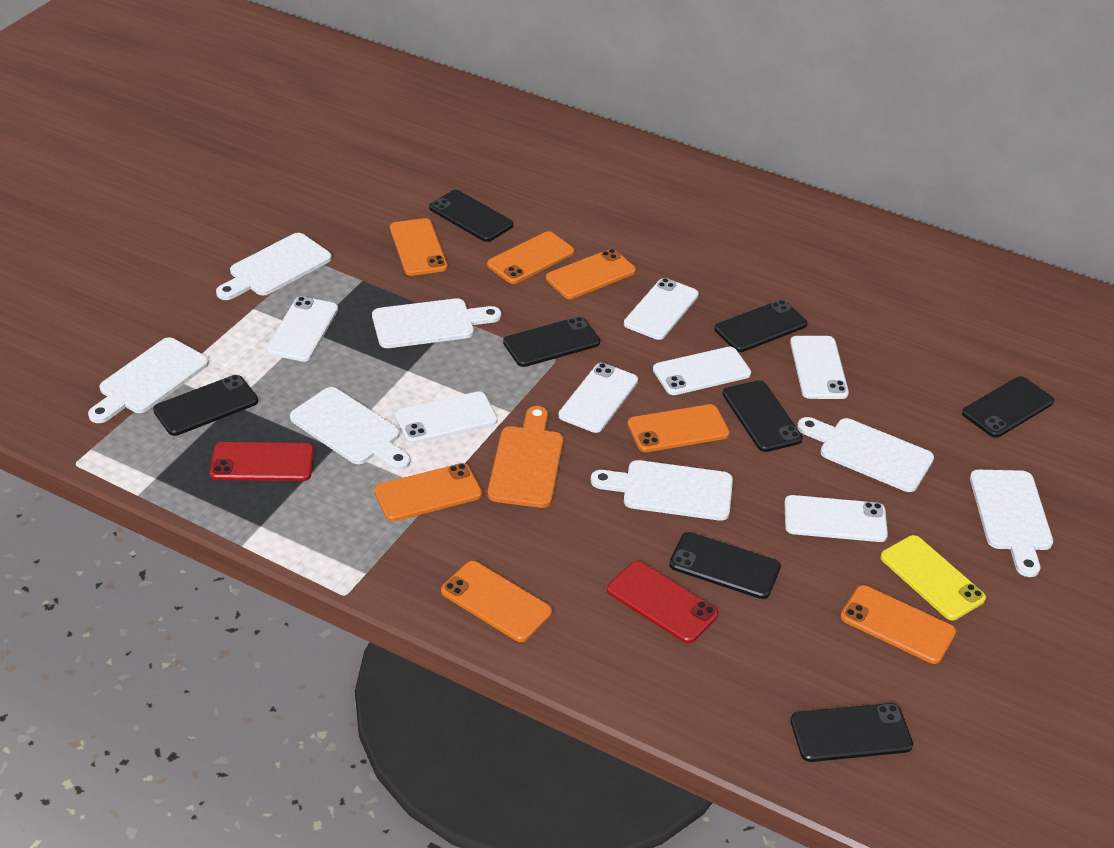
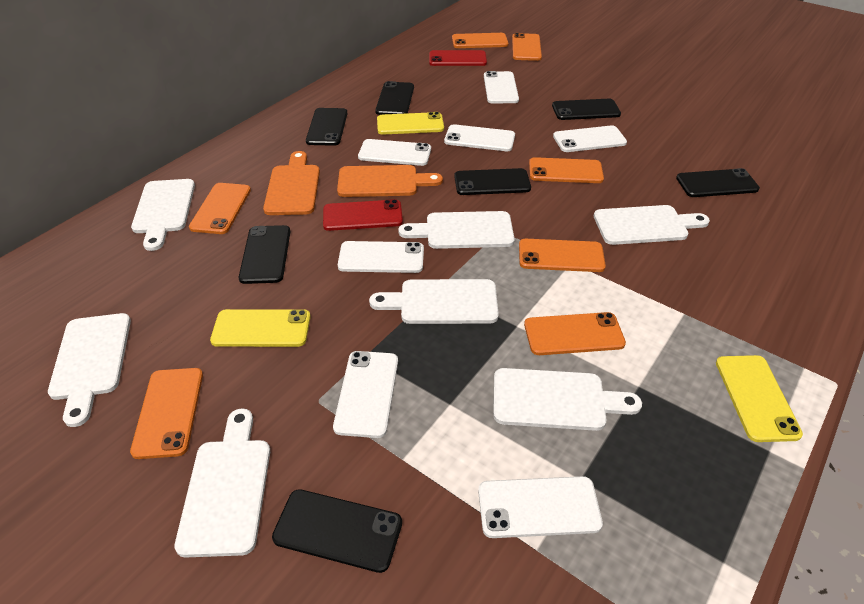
black phone: [153,375,258,436] [429,190,513,242] [503,317,600,367] [669,532,781,599] [715,300,807,352] [723,380,803,452] [791,703,913,762] [962,377,1054,438] = 8 -> [239,225,290,284] [272,489,402,573] [306,108,347,146] [375,81,414,115] [454,168,531,195] [552,99,621,120] [676,168,760,197] = 7
orange cutting board: [488,406,563,508] = 1 -> [263,151,320,215] [337,165,443,197] = 2
yellow phone: [880,535,986,620] = 1 -> [210,309,311,347] [377,112,444,135] [716,355,803,442] = 3

